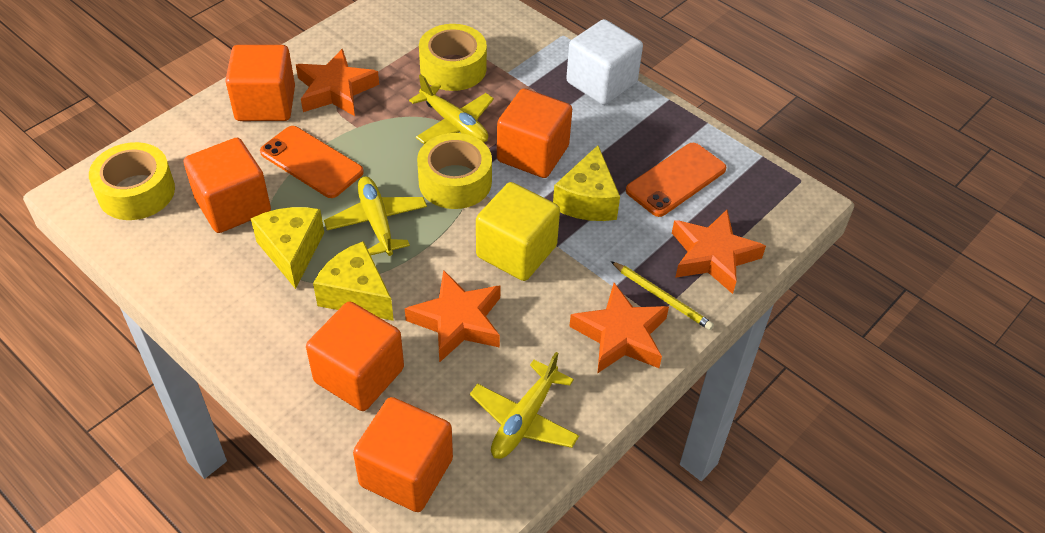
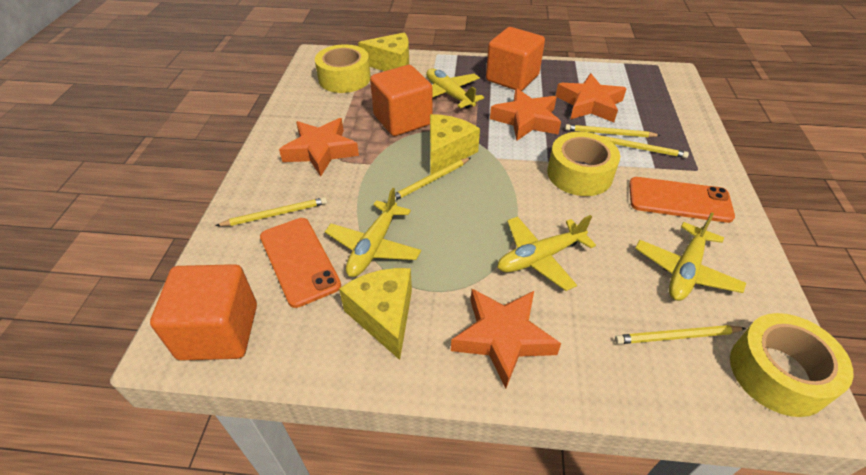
orange cube: [184,138,271,233] [225,45,295,121] [306,301,404,411] [353,397,453,512] [497,88,572,178] = 5 -> [150,264,257,361] [370,65,433,136] [486,27,545,91] = 3
white cube: [566,19,643,105] = 1 -> none = 0
yellow cube: [476,182,560,281] = 1 -> none = 0
yellow pencil: [611,261,714,330] = 1 -> [216,197,327,226] [395,158,470,201] [565,124,661,137] [602,136,689,158] [615,325,746,344] = 5
yellow plane: [324,177,427,256] [409,74,494,144] [470,352,579,459] = 3 -> [325,188,421,277] [426,68,484,109] [497,215,596,291] [635,212,746,301] = 4

